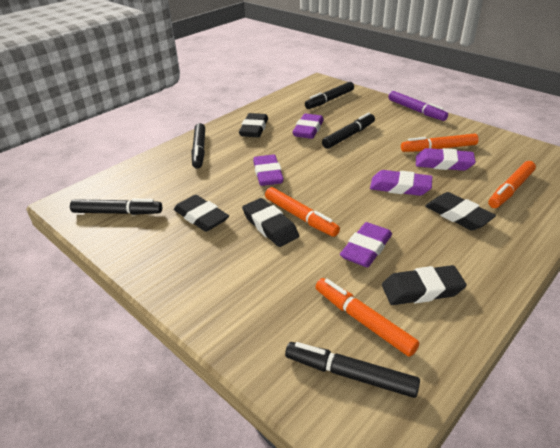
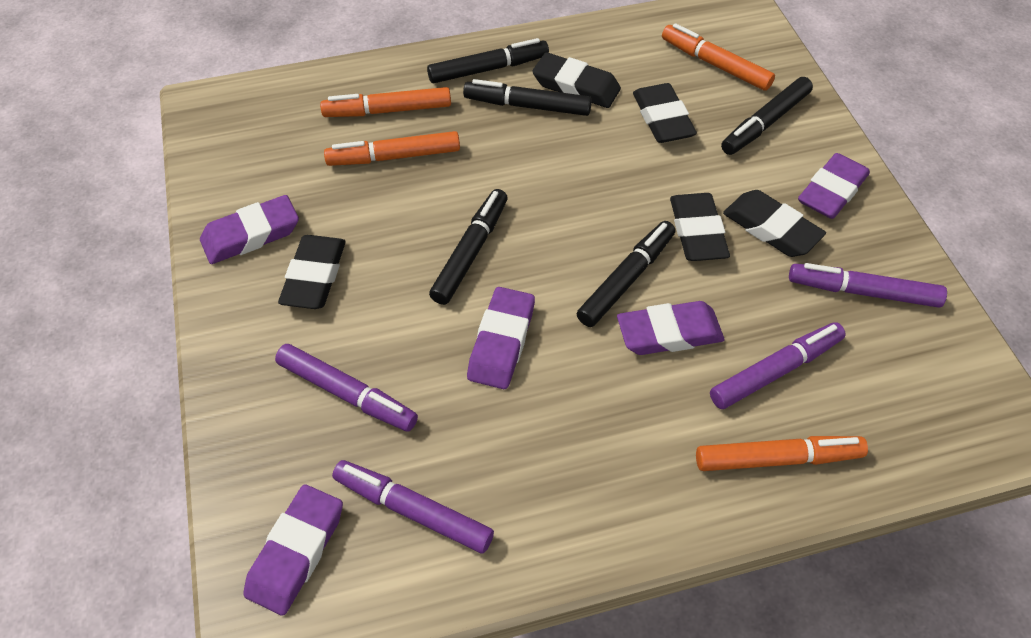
purple marker: [388,91,448,121] = 1 -> [275,344,418,431] [332,460,494,553] [710,322,846,409] [789,263,947,308] = 4

